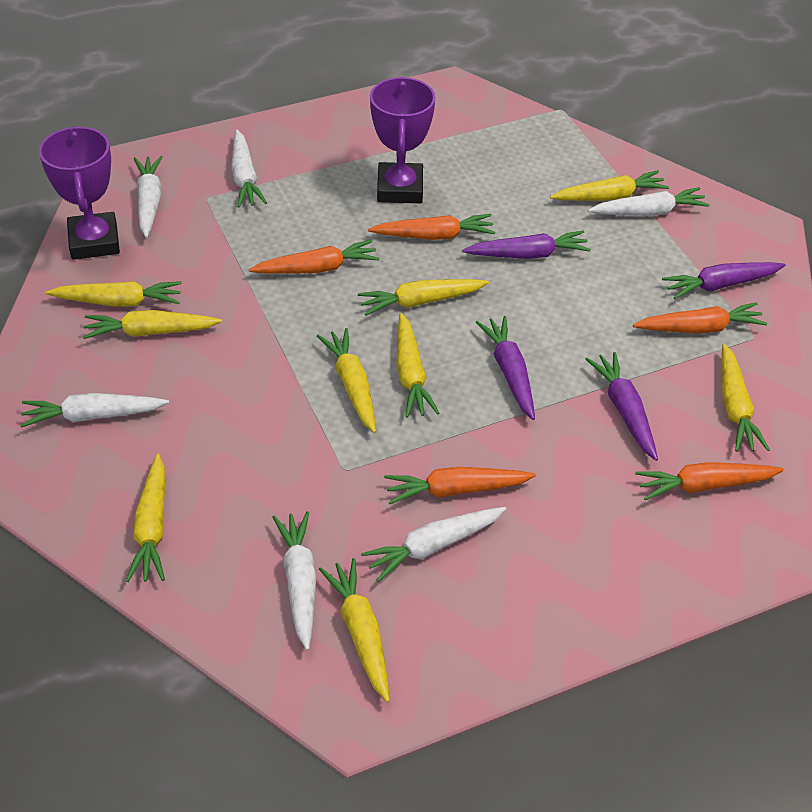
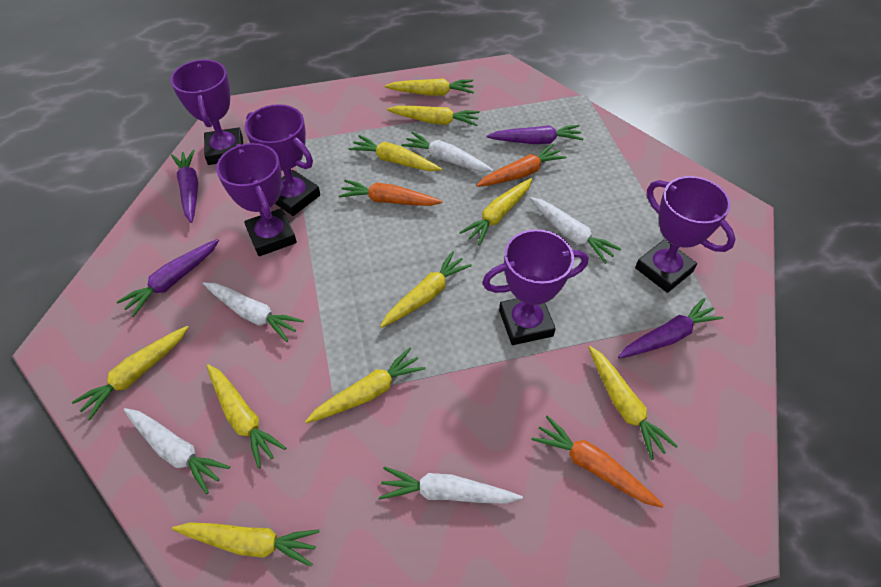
orange carrot: [249,239,379,274] [368,214,495,240] [384,467,536,504] [633,302,767,333] [635,462,784,500] = 5 -> [339,180,442,206] [476,144,567,187] [531,415,664,508] = 3
purple trophy: [39,126,120,260] [370,77,436,203] = 2 -> [170,59,243,165] [216,143,297,256] [245,104,320,216] [482,229,588,345] [635,176,736,293] = 5
white carrot: [20,393,169,428] [134,156,162,238] [231,130,267,208] [273,511,316,650] [361,507,506,582] [588,187,710,216] = 6 -> [123,408,230,494] [203,282,304,342] [379,466,523,503] [401,132,494,172] [530,197,621,264] = 5
yellow carrot: [46,281,182,307] [83,310,222,339] [126,454,165,582] [317,328,376,433] [319,558,390,702] [358,279,489,316] [397,313,439,418] [550,170,669,201] [722,344,770,452] = 9 -> [72,326,189,421] [172,522,319,567] [207,364,286,468] [305,348,426,424] [349,135,442,171] [380,251,472,328] [385,78,474,96] [387,106,480,126] [459,178,532,245] [588,346,678,460] = 10

